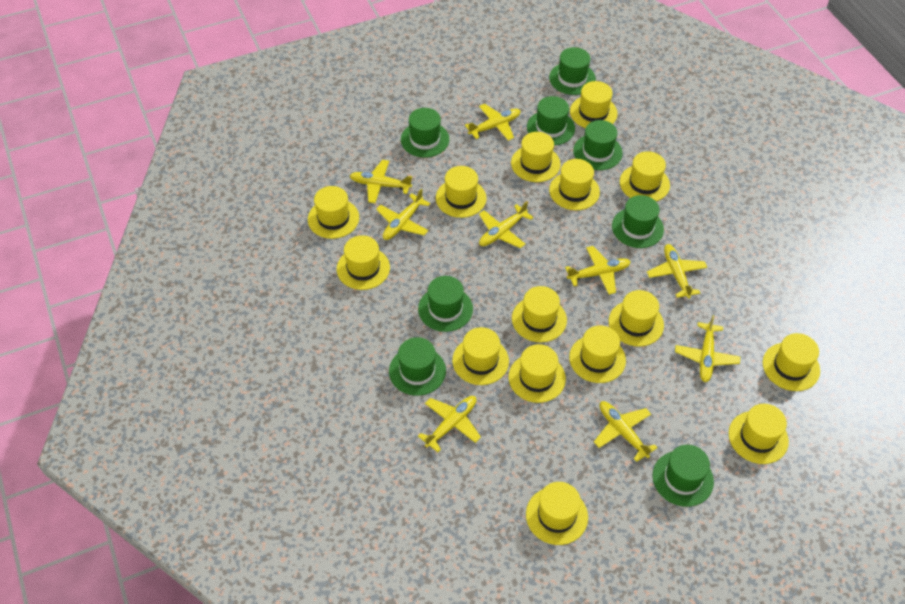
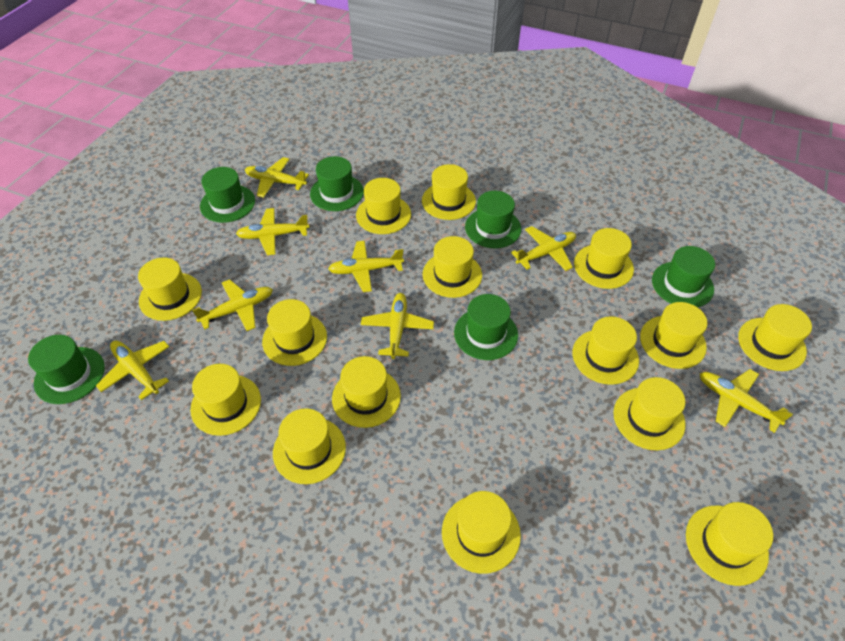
green hat: [389,337,446,396] [401,108,449,157] [418,276,473,332] [527,96,575,145] [549,47,596,95] [573,120,623,170] [612,195,664,248] [653,445,714,507] = 8 -> [28,335,105,404] [200,167,255,223] [310,156,364,211] [454,294,518,360] [465,191,521,248] [652,246,715,307] = 6
yellow plane: [350,160,412,203] [376,188,430,240] [418,396,481,452] [465,104,520,141] [479,201,533,248] [565,246,631,295] [594,401,658,462] [647,244,707,299] [675,315,740,382] = 9 -> [96,341,170,400] [192,279,273,331] [236,208,309,255] [245,157,309,197] [328,241,404,292] [361,293,434,359] [511,226,576,271] [700,369,793,433] = 8

